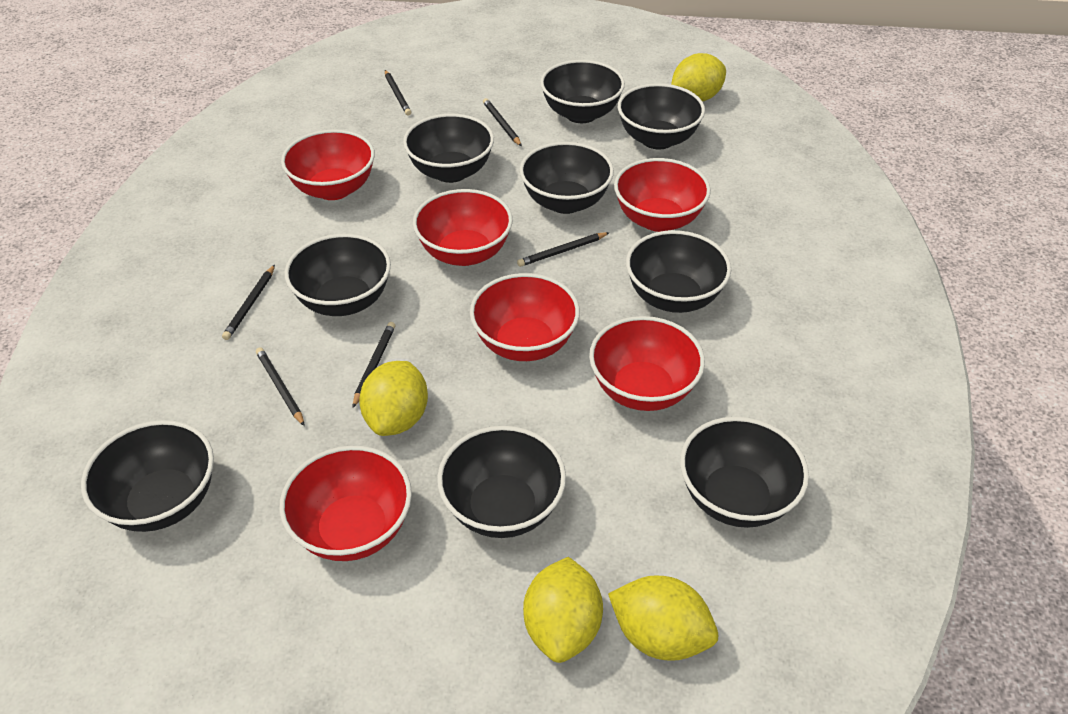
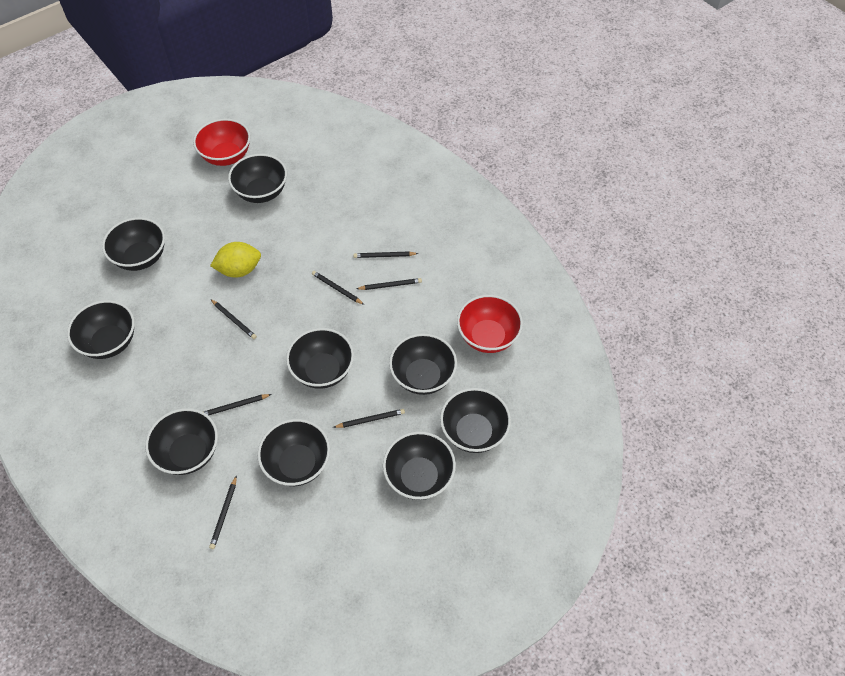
black pencil: [222,265,275,340] [256,347,305,426] [352,322,395,408] [385,70,411,116] [483,98,522,146] [517,232,610,267] = 6 -> [204,394,272,416] [209,475,237,549] [211,299,257,339] [312,271,364,305] [333,409,405,428] [353,252,418,258] [356,278,422,290] = 7
red bowl: [279,446,412,561] [281,129,375,200] [413,189,513,266] [470,273,580,361] [589,316,705,411] [614,158,711,232] = 6 -> [193,119,250,166] [457,295,523,353] = 2
yellow lemon: [359,361,428,436] [523,557,603,663] [608,576,718,661] [671,53,726,102] = 4 -> [210,242,261,278] = 1

